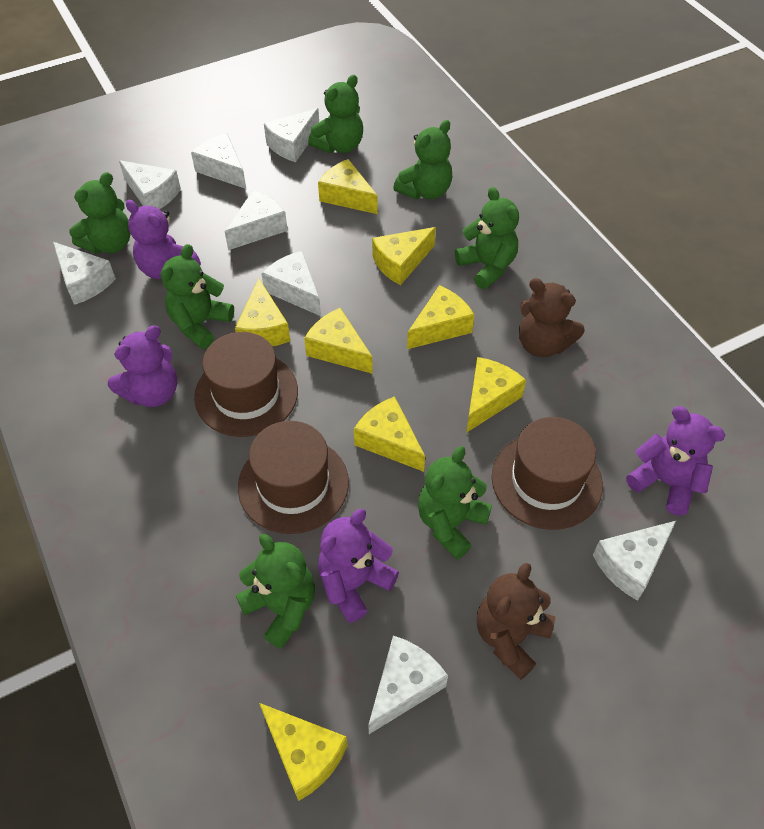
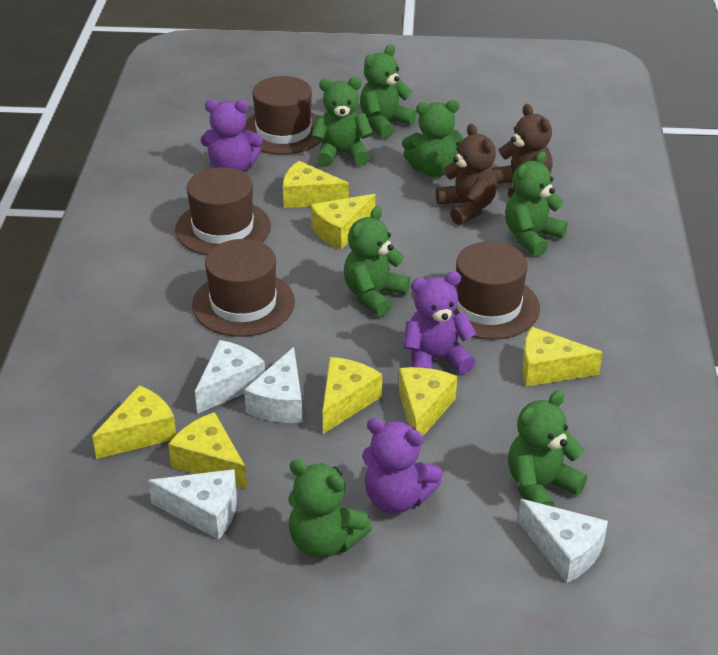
brown hat: [194,332,298,437] [238,421,349,534] [492,417,603,530] = 3 -> [175,167,271,255] [192,239,295,337] [242,76,322,155] [453,241,540,340] = 4
purple teddy bear: [108,325,177,407] [126,200,201,279] [318,509,399,623] [626,406,726,516] = 4 -> [201,100,263,172] [363,418,442,513] [404,272,477,374] = 3
white cheese: [53,242,116,305] [119,160,181,209] [191,133,246,189] [225,190,288,250] [261,251,321,316] [264,108,319,162] [368,636,448,734] [593,521,676,601] = 8 -> [148,469,237,540] [195,340,265,414] [244,347,303,423] [518,499,608,583] = 4
yellow cheese: [235,278,290,346] [259,703,348,801] [304,308,373,374] [318,159,378,214] [354,396,425,472] [372,227,436,285] [407,285,474,349] [466,357,526,433] = 8 -> [92,385,176,459] [168,412,247,489] [283,161,349,208] [311,194,375,250] [322,357,382,434] [398,367,457,436] [522,327,603,387] = 7

